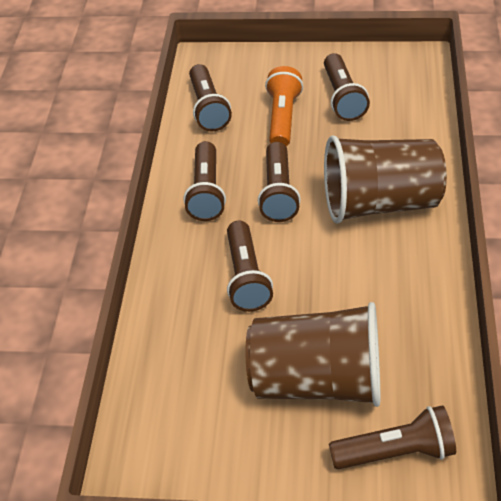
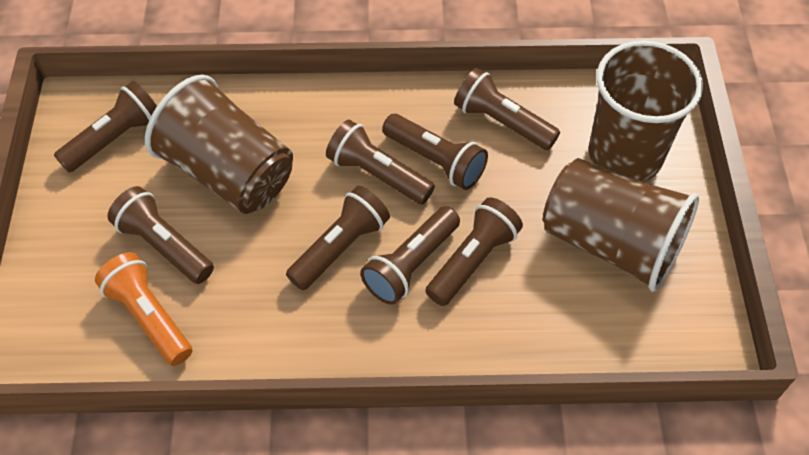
brown cup: [245,302,380,407] [324,135,447,224] = 2 -> [145,75,293,214] [543,158,699,292] [589,40,703,182] = 3
brown flashlight: [184,141,226,221] [189,64,232,131] [227,221,273,312] [258,142,301,222] [324,53,370,121] [329,405,456,469] = 6 -> [54,81,157,172] [107,186,214,284] [286,186,390,290] [326,120,435,204] [360,206,460,305] [382,114,488,190] [425,197,523,306] [454,68,560,150] = 8

